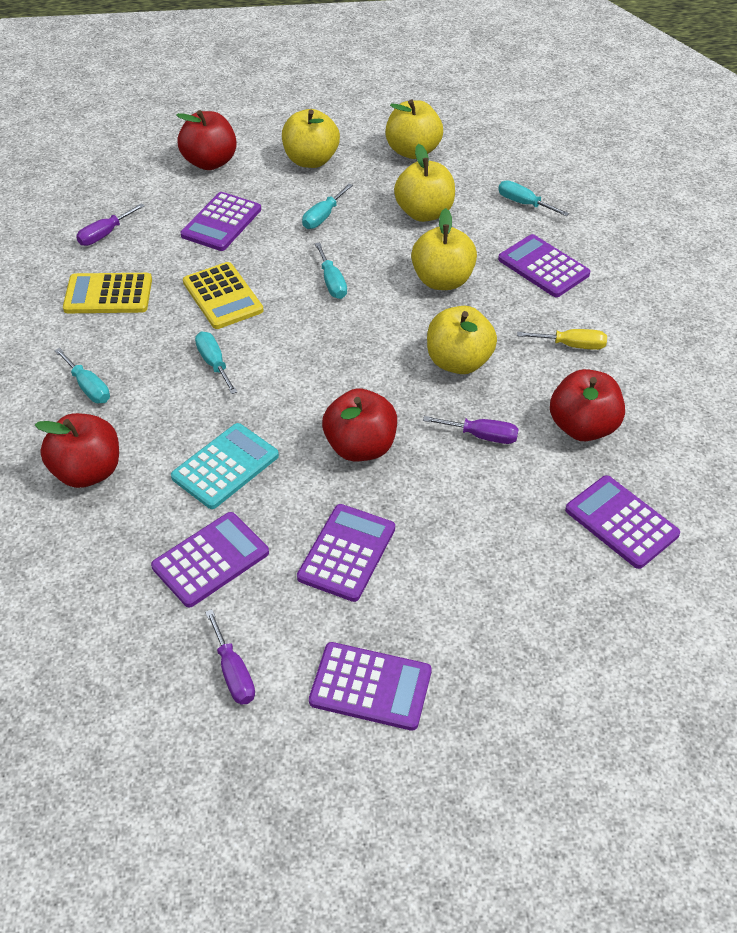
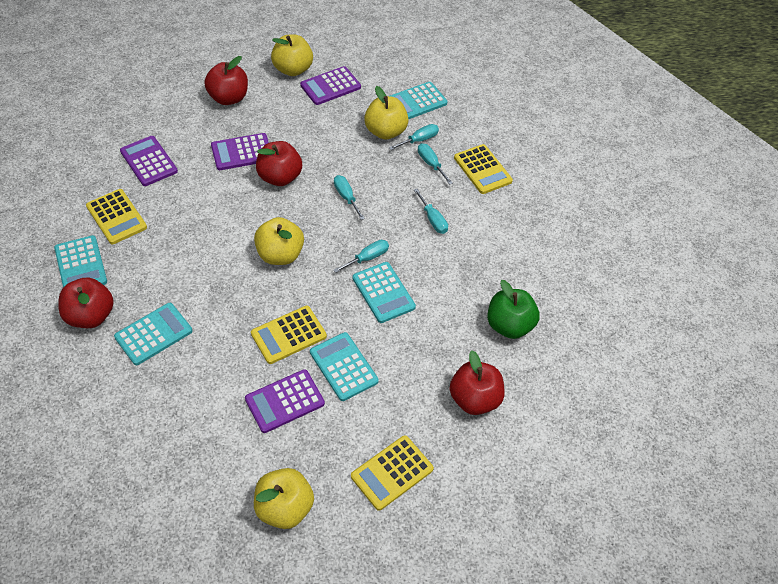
green apple: none = 0 -> [487,280,540,339] = 1
purple calculator: [151,512,269,608] [181,192,261,251] [297,504,395,602] [309,642,432,731] [498,234,590,297] [565,475,680,569] = 6 -> [120,136,178,186] [211,133,269,170] [245,369,325,433] [300,66,361,105] = 4
purple screwdriver: [76,203,145,246] [205,609,255,705] [423,416,519,444] = 3 -> none = 0
turquoise calculator: [171,423,279,509] = 1 -> [54,235,107,287] [114,303,192,365] [310,332,379,401] [353,262,416,323] [390,82,448,119] = 5
yellow apple: [282,109,340,168] [385,99,443,159] [394,144,455,222] [411,208,477,290] [427,306,497,374] = 5 -> [254,217,304,265] [254,468,314,529] [271,34,313,76] [364,86,409,140] = 4
yellow calculator: [63,273,152,313] [183,262,264,329] = 2 -> [86,189,147,244] [251,306,327,364] [351,435,434,511] [454,144,513,194] = 4
yellow screwdriver: [517,329,607,350] = 1 -> none = 0

